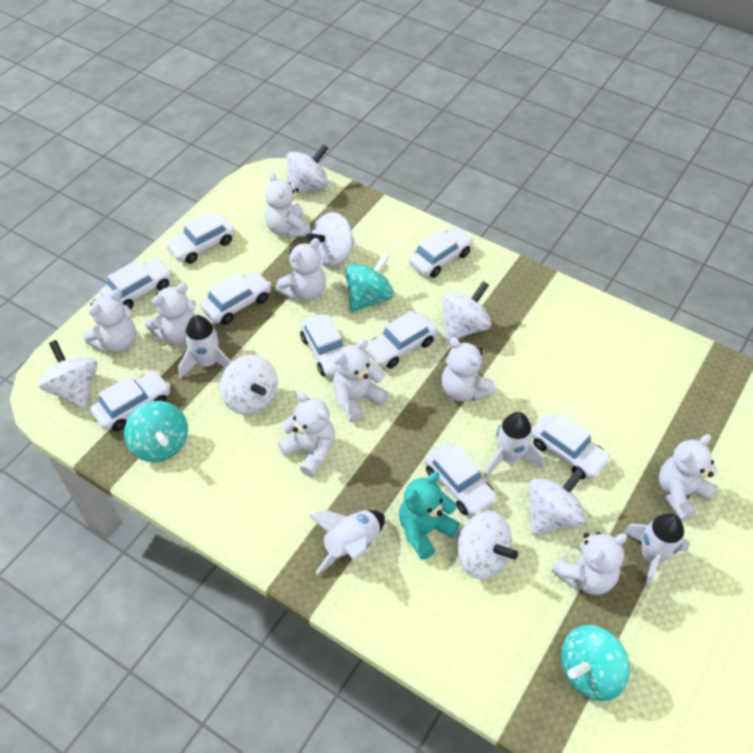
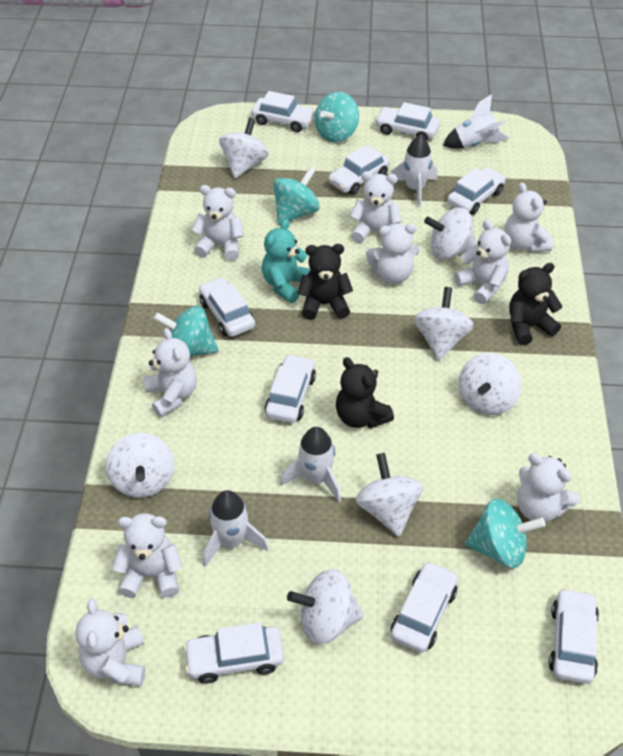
black teddy bear: none = 0 -> [297,244,353,320] [336,357,394,428] [509,263,562,345] = 3
turquoise spinning top: [124,401,188,462] [345,252,394,312] [561,625,630,701] = 3 -> [153,306,219,357] [273,166,320,225] [315,92,359,143] [465,499,545,568] = 4

